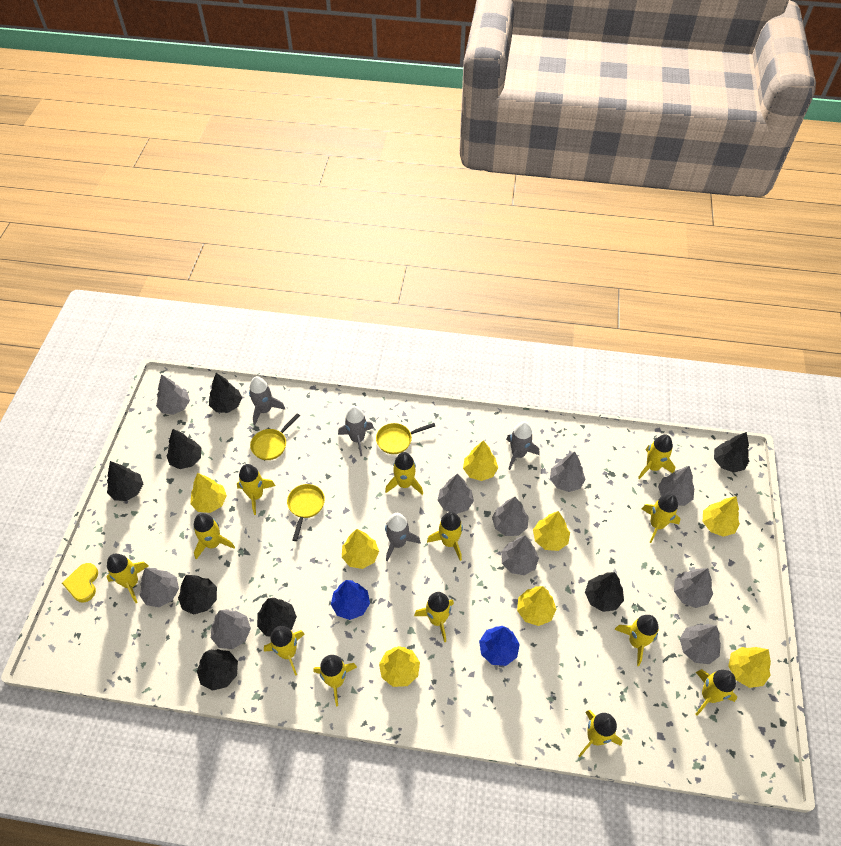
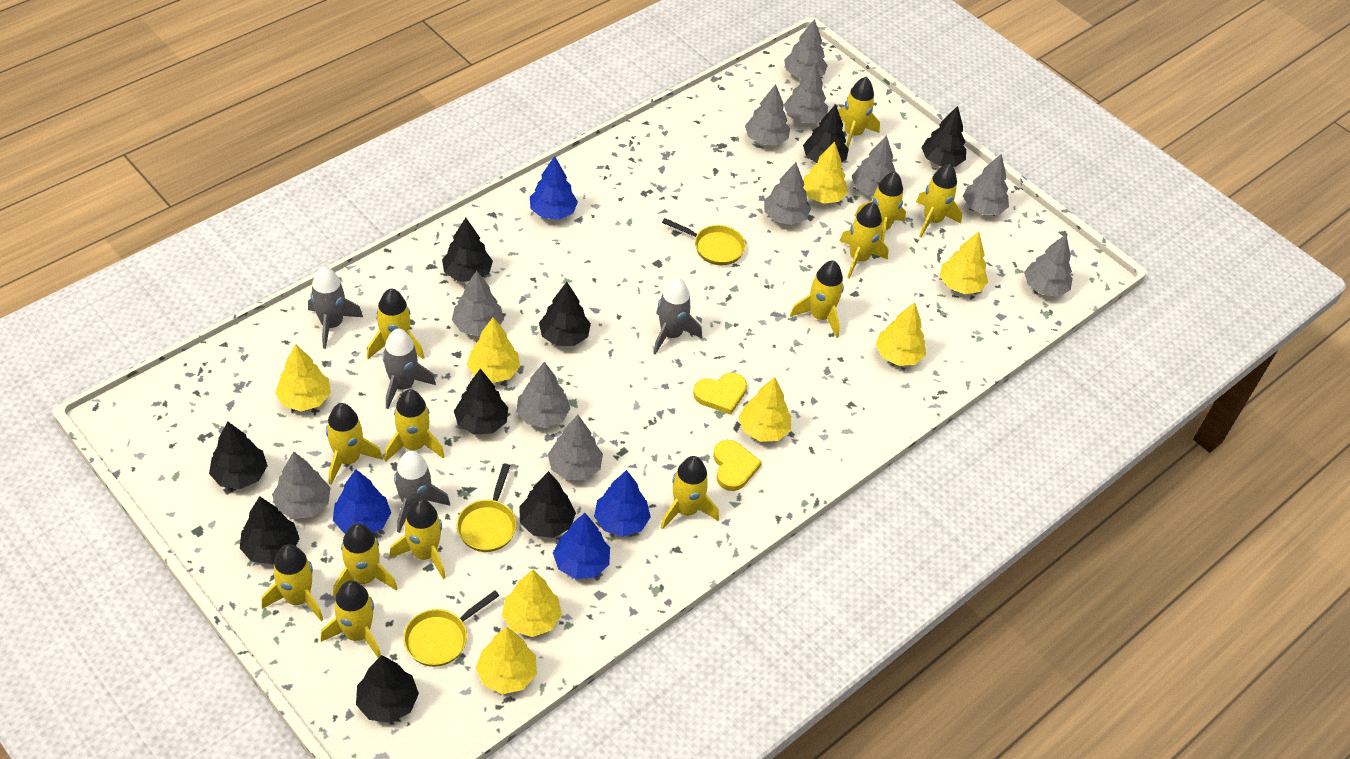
black tree: [107,461,143,501] [166,429,202,469] [178,575,217,615] [197,649,238,691] [209,373,242,413] [257,598,297,637] [585,572,624,612] [714,432,749,473] = 8 -> [209,422,268,489] [240,496,300,564] [356,655,419,723] [442,218,493,282] [454,369,508,435] [519,471,576,538] [539,282,591,346] [803,104,849,163] [921,106,966,167] = 9
blue tree: [331,580,370,620] [479,626,520,666] = 2 -> [333,469,391,534] [530,156,578,220] [553,513,610,579] [594,470,651,537] = 4
grey tree: [140,568,179,607] [156,374,190,415] [211,609,251,649] [438,473,474,514] [492,497,529,536] [501,535,539,575] [550,452,586,492] [658,466,694,506] [674,568,713,608] [680,624,721,664] = 10 -> [272,451,331,519] [452,271,504,336] [516,362,571,428] [548,415,603,480] [745,84,790,145] [764,162,811,225] [784,19,828,78] [784,63,828,123] [852,135,896,196] [963,154,1009,215] [1024,235,1072,297] = 11
yellow heart: [62,563,98,603] = 1 -> [693,373,747,415] [713,440,762,491] = 2

